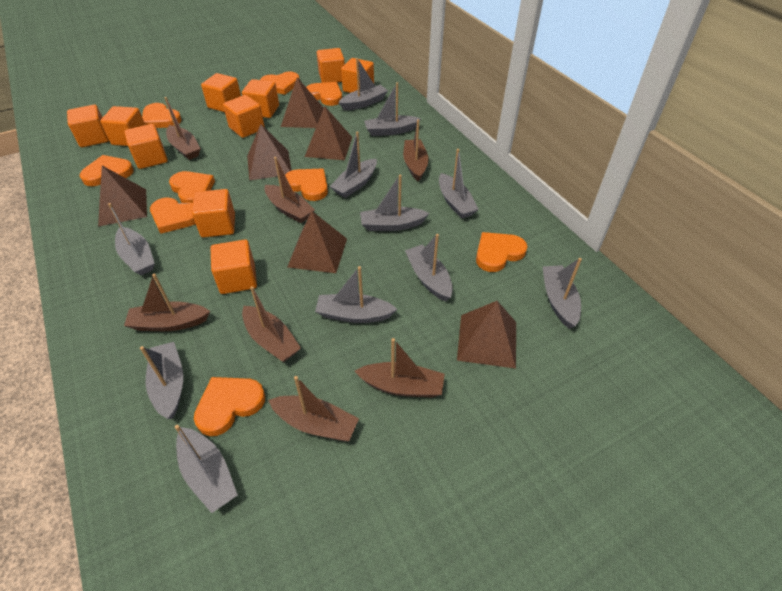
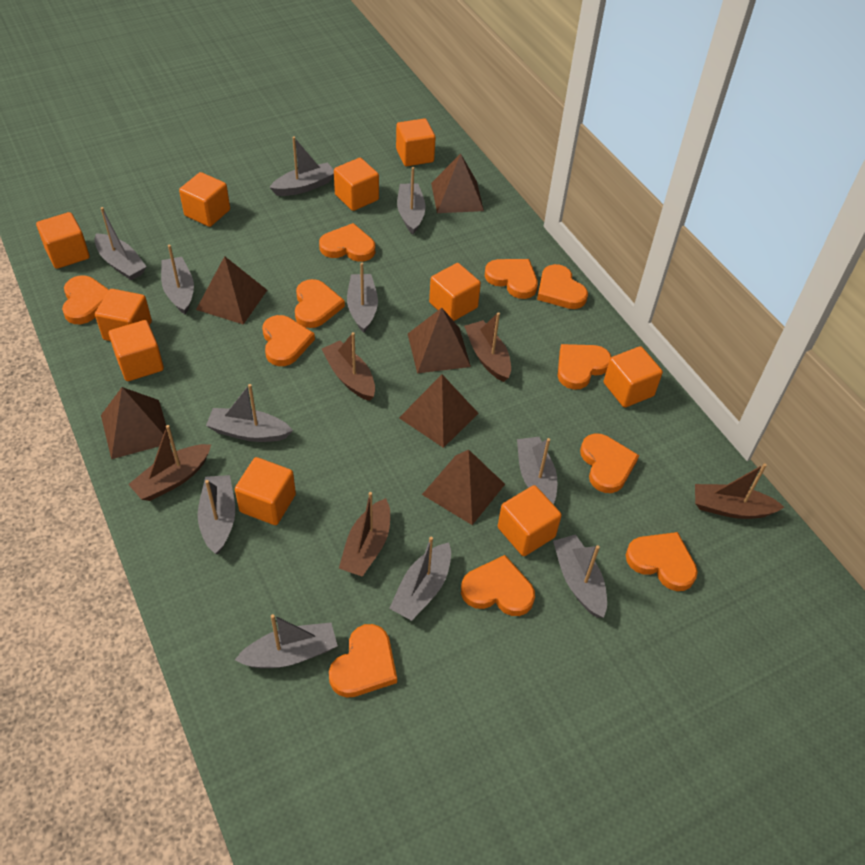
brown boat: [124,274,210,331] [165,97,201,160] [242,286,301,362] [265,157,315,223] [268,376,359,441] [355,338,445,397] [403,120,428,182] = 7 -> [128,425,211,501] [322,332,375,401] [339,492,390,577] [464,312,511,382] [695,463,784,519] = 5
orange heart: [79,155,134,186] [142,103,182,128] [150,197,196,234] [169,171,215,203] [194,377,265,436] [260,71,300,95] [285,169,328,201] [306,82,342,106] [476,232,527,272] = 9 -> [62,275,109,324] [262,315,315,366] [295,279,345,328] [319,223,375,262] [329,624,397,698] [461,555,535,616] [485,259,538,299] [537,264,588,309] [558,344,611,390] [580,433,639,493] [626,532,698,591] = 11

